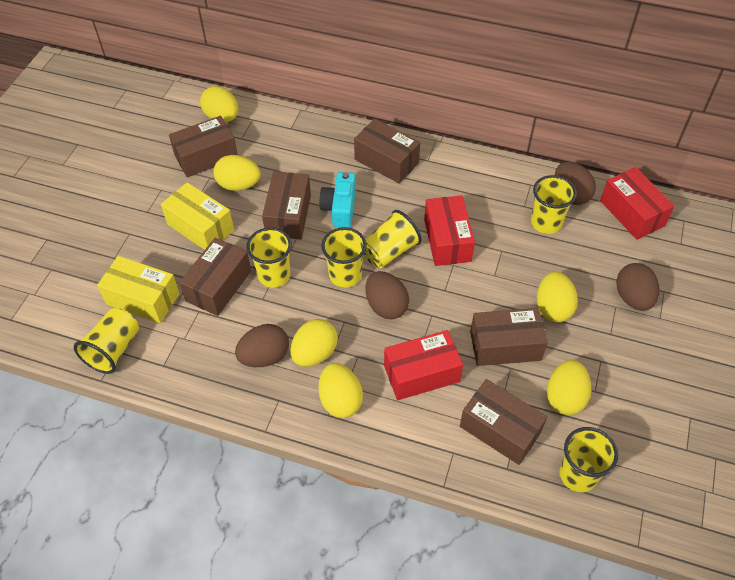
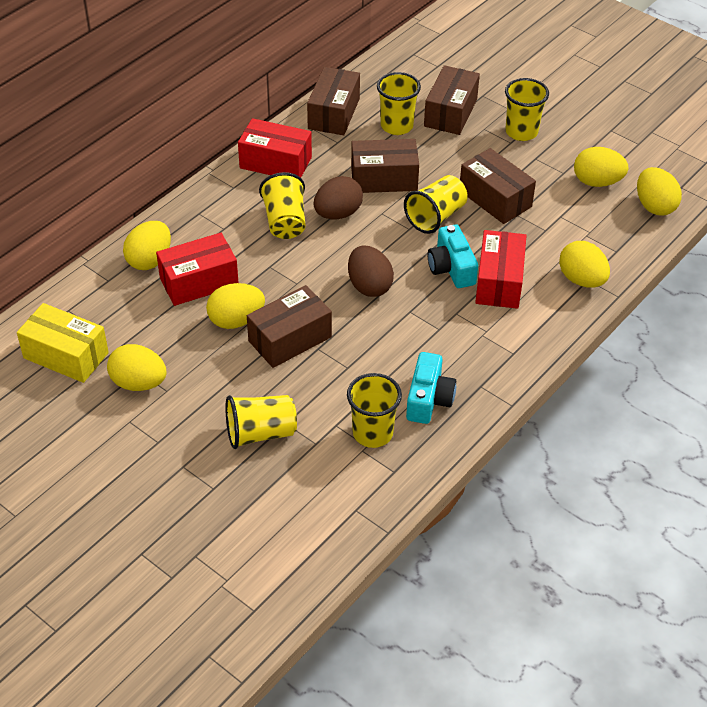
brown box: [169,116,238,177] [179,238,251,316] [262,172,311,239] [354,119,420,184] [460,379,547,465] [470,308,548,366] = 6 -> [247,285,332,368] [307,67,360,135] [351,139,419,193] [424,65,480,135] [460,148,536,224] = 5
brown egg: [235,324,289,367] [366,271,409,319] [555,162,596,205] [616,263,659,311] = 4 -> [314,176,363,219] [348,246,394,297] = 2
turquoise camera: [319,172,356,228] = 1 -> [406,352,456,424] [428,224,478,288] = 2
yellow box: [97,256,180,323] [161,182,234,250] = 2 -> [17,303,109,383] = 1

